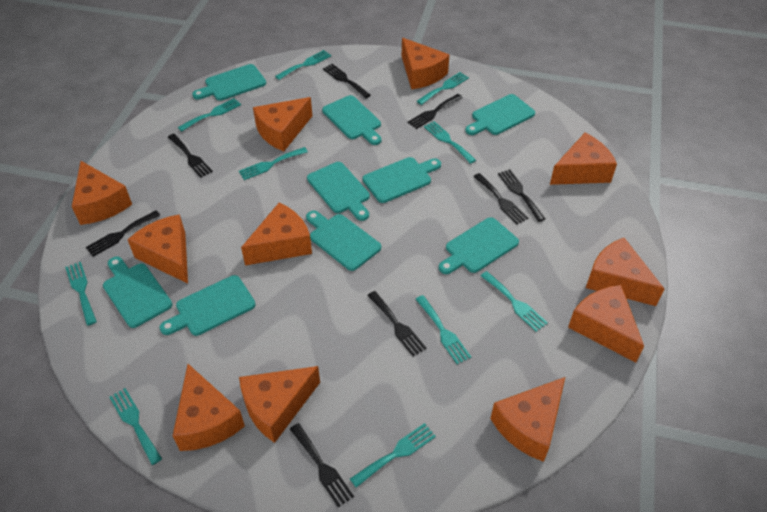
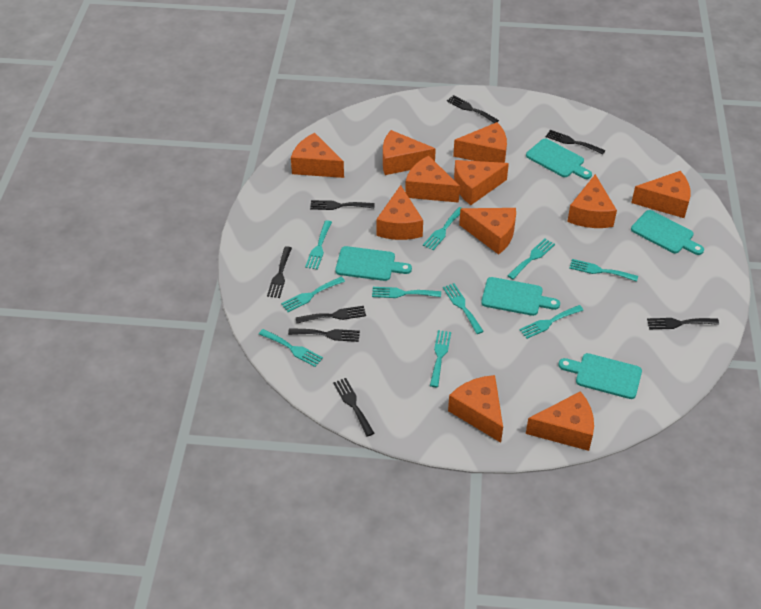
turquoise cutting board: [103,257,172,328] [159,275,256,336] [192,64,266,101] [306,211,381,271] [307,162,370,221] [322,95,381,145] [362,157,441,203] [439,217,519,274] [465,94,535,135] = 9 -> [335,246,412,281] [481,277,560,316] [526,139,592,179] [559,353,642,399] [631,210,704,255] = 5

